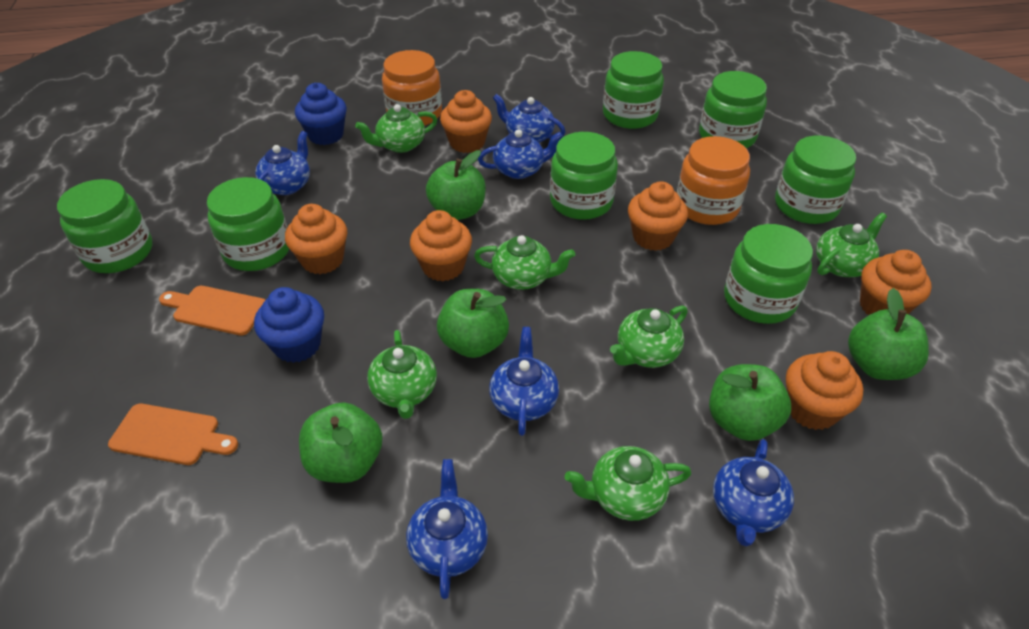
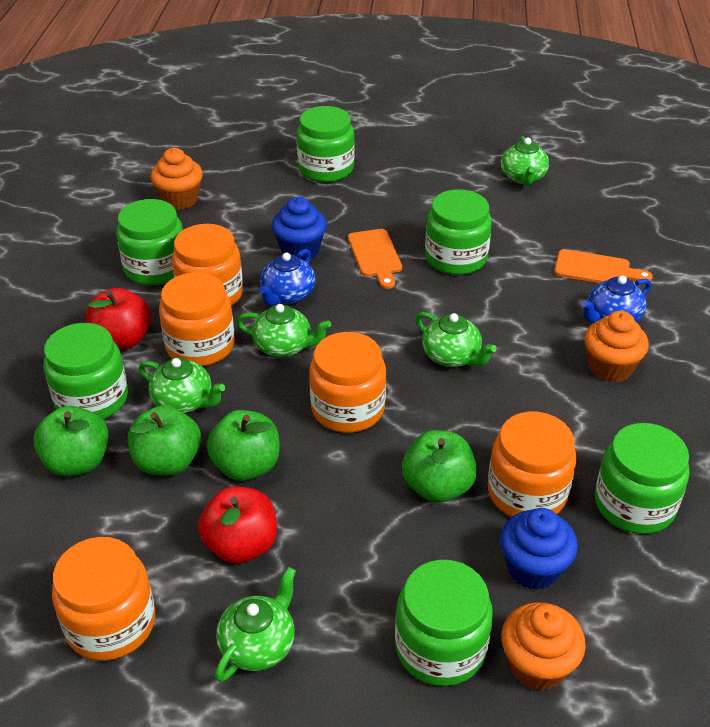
blue teapot: [255,131,310,195] [406,459,488,599] [478,129,563,179] [489,327,559,436] [493,94,565,143] [713,439,794,546] = 6 -> [259,249,316,306] [581,275,651,323] = 2
green apple: [299,402,382,483] [426,150,486,220] [437,289,509,358] [709,364,791,441] [848,288,929,380] = 5 -> [33,406,109,476] [128,405,201,476] [207,410,280,481] [402,430,477,503] = 4
green jar: [57,179,152,273] [207,177,289,271] [550,132,618,220] [603,51,664,129] [699,71,767,148] [724,224,813,324] [775,136,856,224] = 7 -> [43,323,128,420] [116,199,183,285] [296,106,355,182] [395,560,493,686] [425,189,492,275] [595,423,690,534] = 6
green teapot: [355,104,437,153] [367,330,437,419] [474,235,575,290] [565,446,691,521] [610,305,688,368] [816,212,887,277] = 6 -> [139,358,225,413] [215,567,296,682] [236,304,331,357] [416,312,497,367] [501,136,549,185] = 5
orange cupcake: [285,204,347,274] [410,210,472,281] [440,90,492,153] [628,181,688,251] [786,351,863,430] [860,250,932,315] = 6 -> [151,148,203,210] [501,602,586,691] [584,311,649,382] = 3
orange jar: [382,50,442,126] [677,136,750,225] = 2 -> [52,537,155,661] [159,272,235,366] [172,224,243,306] [309,332,386,433] [488,411,577,517] = 5
red apple: none = 0 -> [86,288,151,350] [198,486,277,564] = 2

